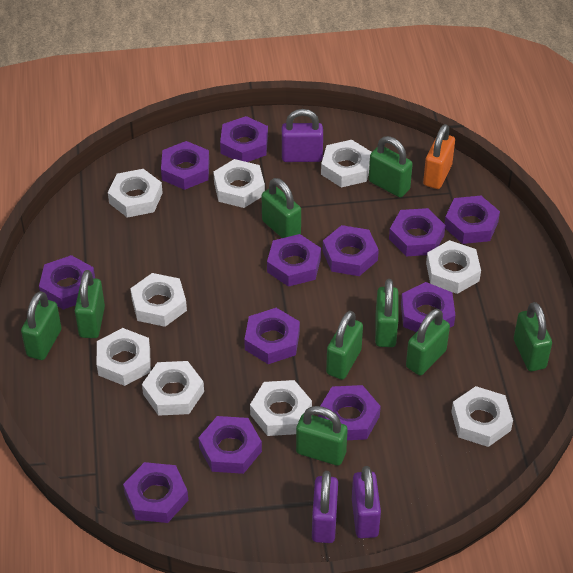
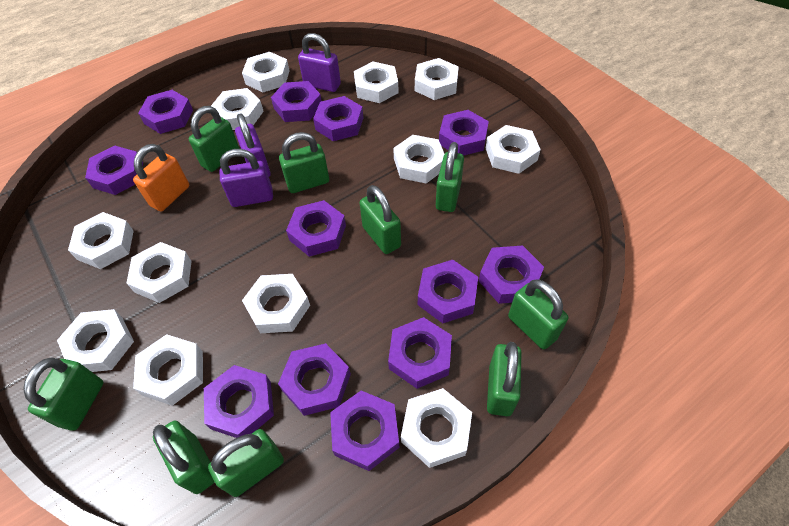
white nut: [97,328,151,386] [108,169,163,218] [130,273,187,327] [142,361,204,416] [213,159,265,208] [250,380,312,436] [321,140,371,188] [426,240,481,294] [451,386,513,447] = 9 -> [57,309,134,372] [68,212,134,269] [126,242,192,303] [133,334,203,406] [211,88,264,130] [242,52,290,93] [242,274,310,333] [354,61,399,103] [393,135,444,184] [401,388,472,468] [415,58,459,100] [485,125,541,174] = 12

